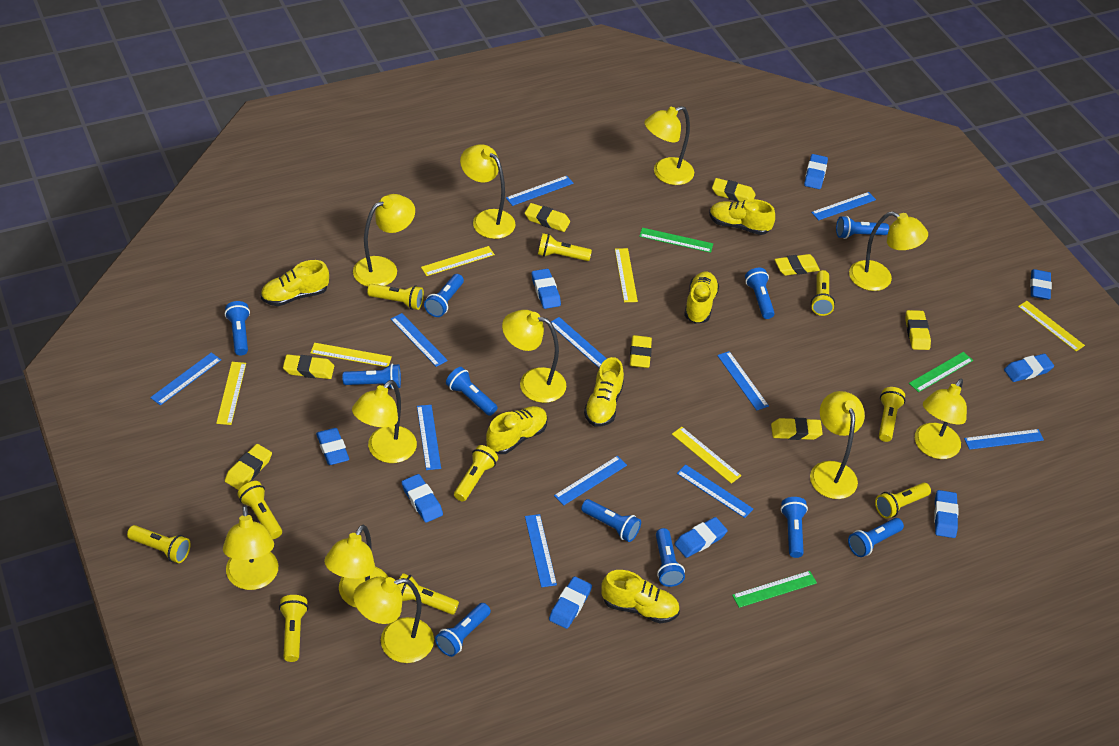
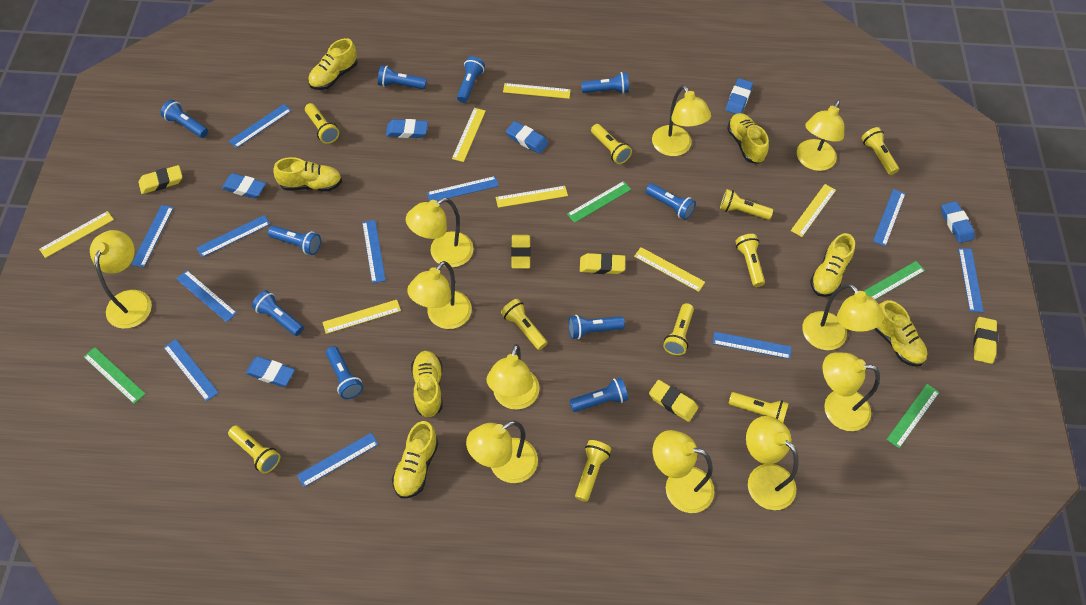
blue eraser: [316,428,349,465] [402,474,443,523] [532,269,561,309] [549,576,592,629] [674,517,728,558] [804,154,828,189] [934,490,959,538] [1004,354,1054,382] [1030,269,1052,300] = 9 -> [222,173,266,198] [246,356,295,387] [386,119,428,138] [506,121,548,154] [725,78,753,114] [941,201,975,243] = 6
blue flashlight: [225,301,250,355] [343,364,401,389] [424,274,464,317] [435,603,491,657] [446,367,498,416] [581,499,641,542] [656,528,685,587] [745,268,775,319] [781,497,808,558] [836,216,889,239] [848,518,904,557] = 11 -> [161,100,208,138] [252,290,304,336] [268,226,321,255] [326,346,363,399] [378,65,427,89] [457,56,485,103] [568,315,625,339] [569,378,628,412] [581,72,629,94] [645,183,696,220] = 10
green ruler: [639,228,713,253] [732,571,817,608] [909,352,973,392] = 3 -> [83,347,146,404] [567,181,631,223] [864,261,925,300] [886,384,939,448] = 4
yellow eraser: [225,444,272,490] [283,354,334,379] [525,203,570,232] [630,335,652,368] [712,178,756,202] [771,418,823,440] [775,254,820,276] [905,310,931,350] = 8 -> [139,165,182,194] [511,235,531,269] [580,253,625,274] [649,380,698,422] [973,317,998,364] = 5
yellow ruler: [216,362,246,425] [311,343,392,367] [421,246,495,276] [615,248,638,302] [672,427,741,484] [1018,301,1085,351] = 6 -> [39,211,114,258] [322,300,401,334] [452,108,486,162] [496,186,568,208] [503,83,571,99] [634,247,705,292] [791,184,836,237] = 7
yellow shoe: [261,260,329,306] [486,406,548,454] [584,357,624,427] [601,570,680,623] [684,271,719,324] [709,199,775,235] = 6 -> [273,157,342,191] [308,38,358,90] [392,421,438,498] [411,351,443,418] [727,113,769,164] [810,233,855,297] [875,300,927,366] = 7

